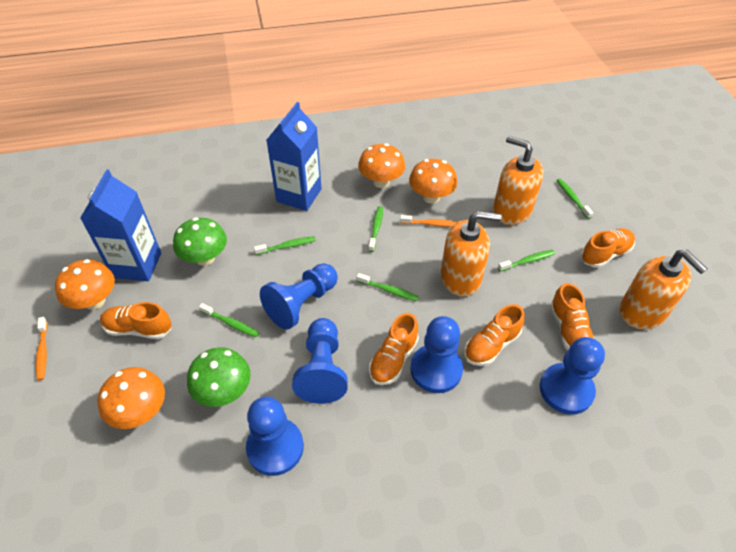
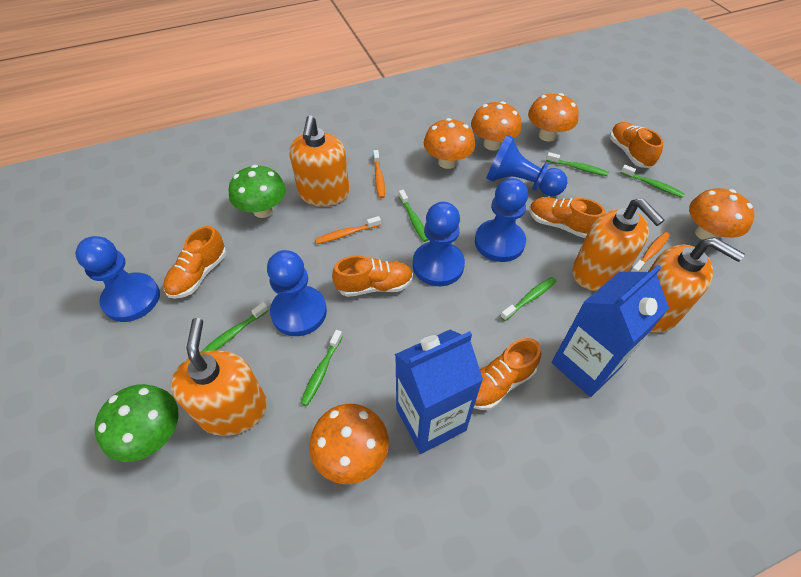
orange mushroom: [55,259,115,310] [98,367,165,429] [358,143,405,188] [409,159,458,204] = 4 -> [309,404,389,484] [424,118,475,169] [471,101,521,150] [528,93,579,142] [689,188,755,240] = 5
orange soap dispenser: [441,211,502,297] [493,136,543,225] [619,250,707,330] = 3 -> [171,318,267,436] [289,115,349,207] [572,198,664,291] [648,237,745,333] = 4
orange toothbrush: [36,317,48,381] [400,215,457,227] = 2 -> [315,216,381,244] [373,150,385,198] [630,232,670,272] = 3

